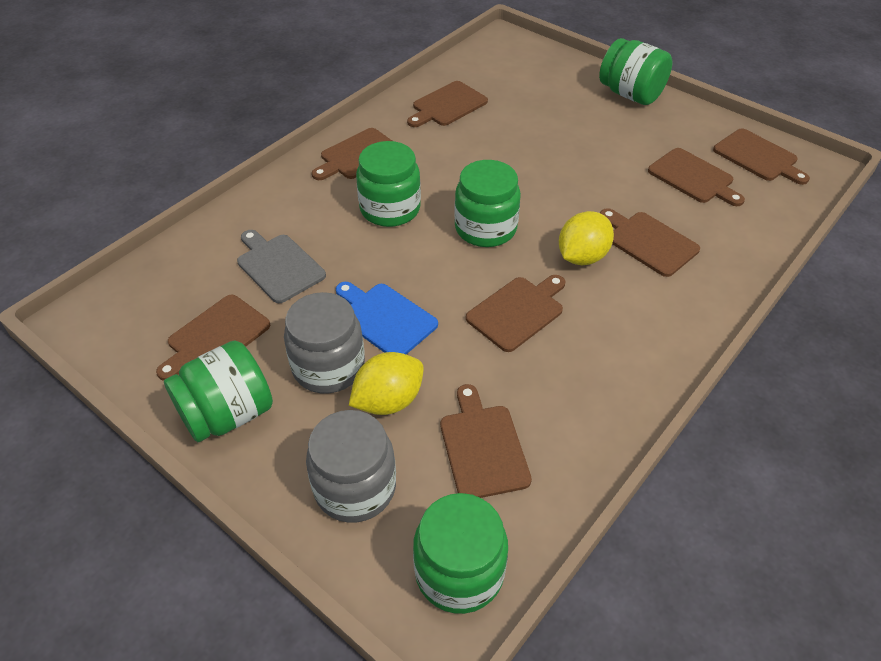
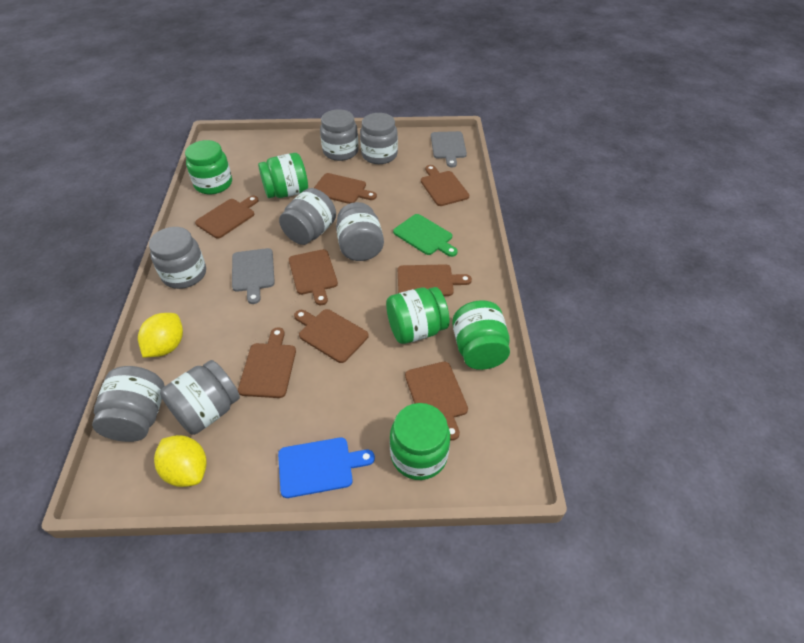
green cutting board: none = 0 -> [393,214,458,257] = 1
grey cutting board: [237,230,326,303] = 1 -> [232,248,275,304] [431,131,467,167] = 2
grey jar: [284,292,365,393] [306,410,396,523] = 2 -> [92,366,165,442] [149,227,206,289] [160,360,240,435] [279,188,336,245] [320,109,359,161] [336,202,384,261] [360,113,398,164] = 7

